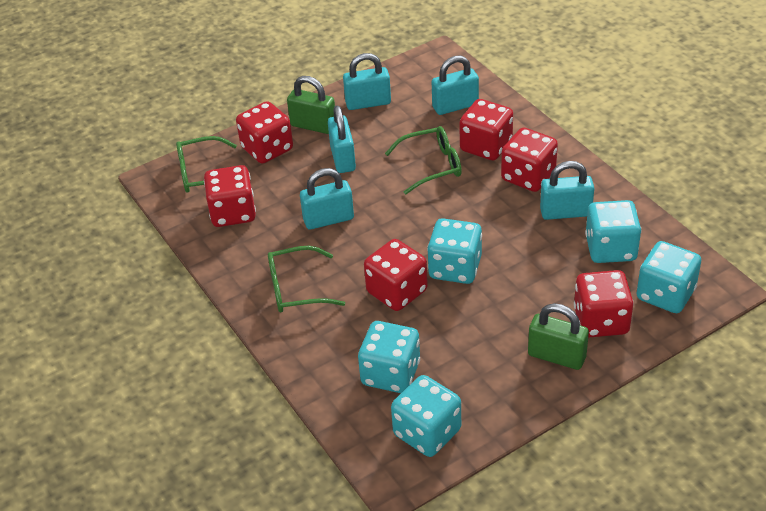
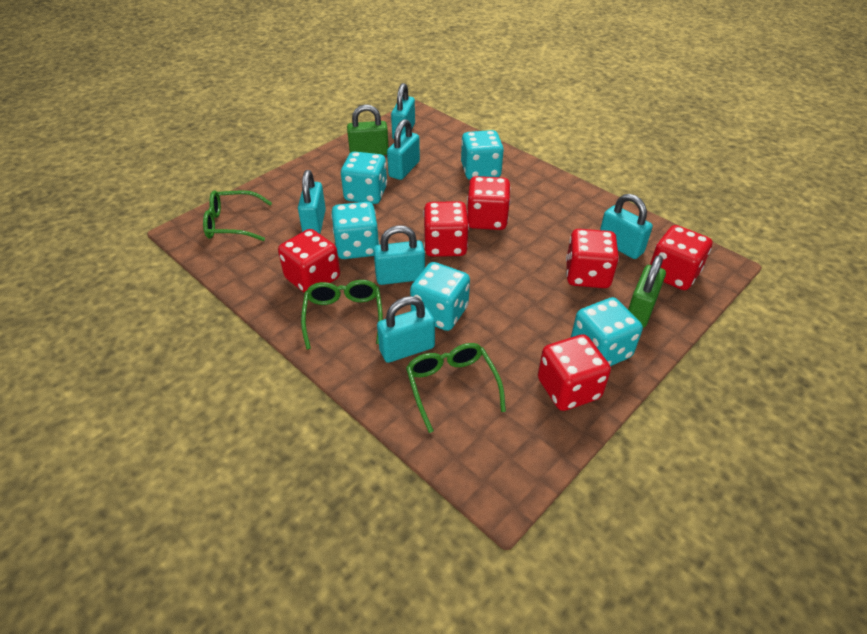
turquoise padlock: [300,168,354,230] [328,105,356,173] [343,53,391,110] [432,55,479,115] [540,161,594,220] = 5 -> [298,170,326,234] [373,225,425,285] [377,296,435,363] [387,119,420,180] [391,83,415,139] [600,194,653,259] = 6

